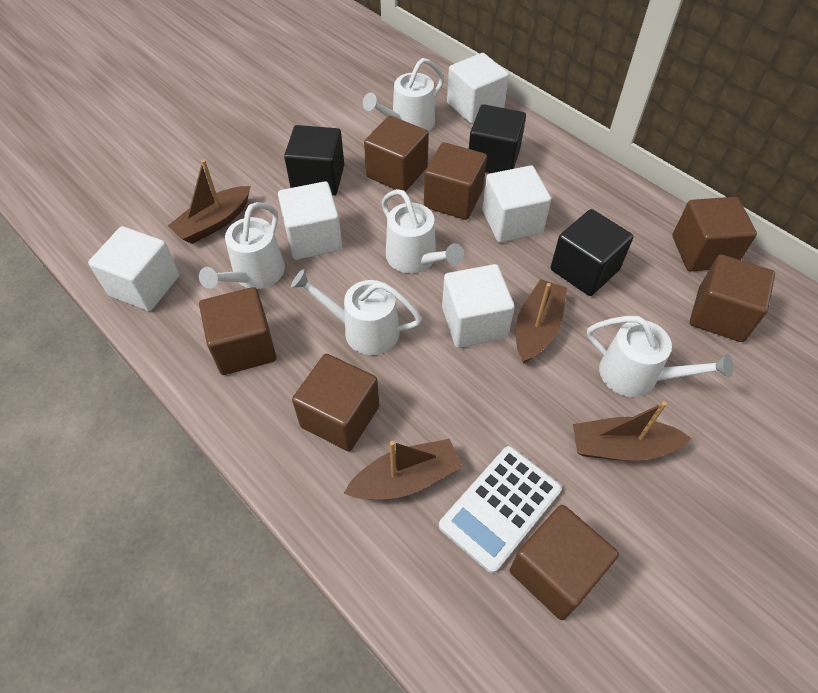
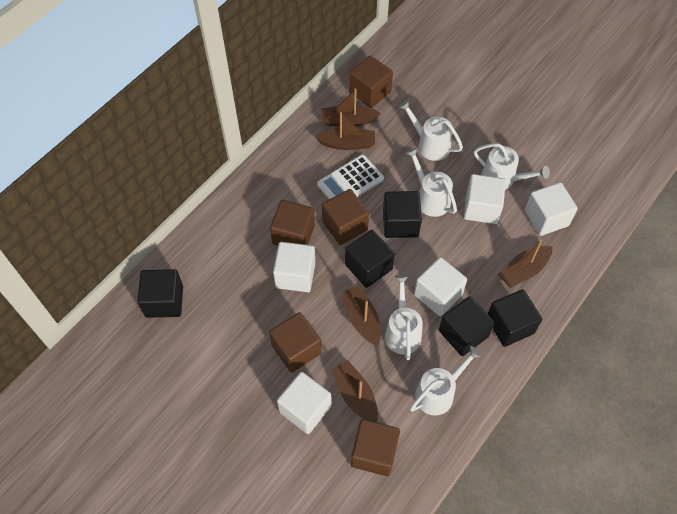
black cube: [284,125,344,195] [469,104,526,173] [551,209,633,296] = 3 -> [137,269,183,318] [345,230,395,288] [383,191,422,238] [439,296,495,356] [488,289,542,347] = 5
brown boat: [168,159,251,244] [343,439,462,500] [516,279,567,364] [573,401,691,461] = 4 -> [314,112,375,150] [321,89,381,127] [331,360,378,422] [341,285,381,346] [498,240,553,288] = 5
brown cube: [199,287,276,375] [292,354,379,451] [364,116,429,192] [424,142,487,220] [510,505,619,620] [672,197,757,271] [690,254,775,342] = 7 -> [269,312,321,373] [270,200,315,246] [322,189,369,245] [349,55,393,108] [351,419,400,476] = 5

